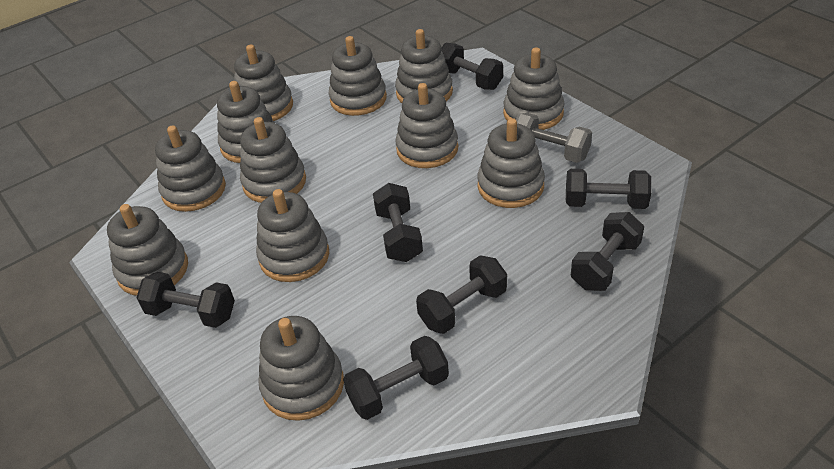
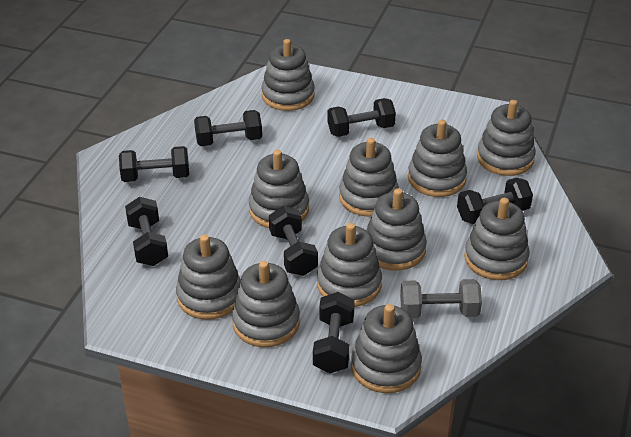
grey stacking toy: [107,204,188,296] [155,126,226,212] [217,81,275,163] [234,45,293,121] [240,117,306,203] [256,189,329,282] [258,316,344,421] [329,36,387,116] [395,29,453,103] [395,83,458,168] [477,118,545,208] [503,48,564,130] = 12 -> [176,235,241,320] [232,261,300,347] [249,150,309,228] [261,39,315,111] [317,223,382,307] [339,138,399,217] [351,304,422,393] [366,188,427,271] [408,119,467,197] [464,198,530,280] [477,100,536,176] = 11

